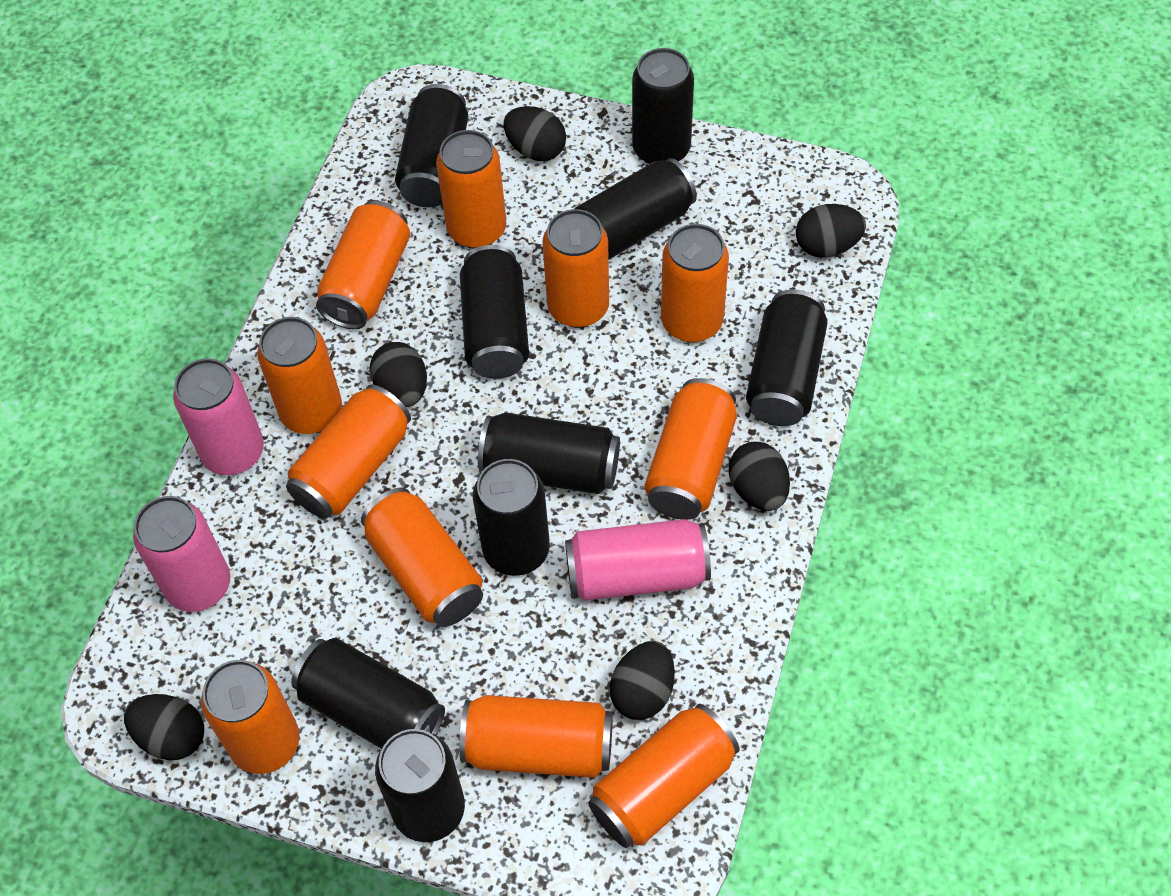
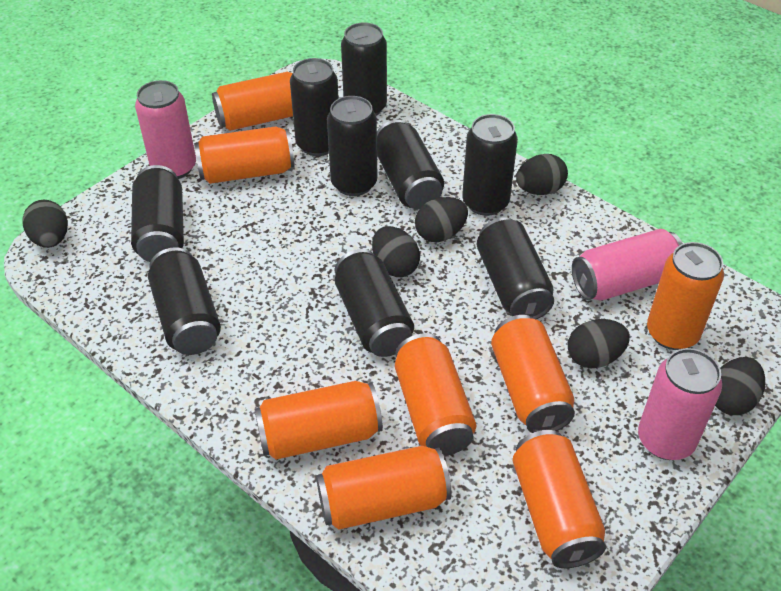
orange can: [201,660,299,774] [257,317,342,434] [286,385,411,519] [316,200,410,329] [361,488,483,627] [436,130,506,249] [459,695,613,778] [542,209,609,328] [588,704,740,848] [644,378,737,520] [661,224,729,343] = 11 -> [194,126,295,184] [212,72,293,131] [255,381,383,460] [316,446,452,530] [395,333,476,456] [491,315,575,433] [512,430,606,568] [647,242,724,350] = 8

